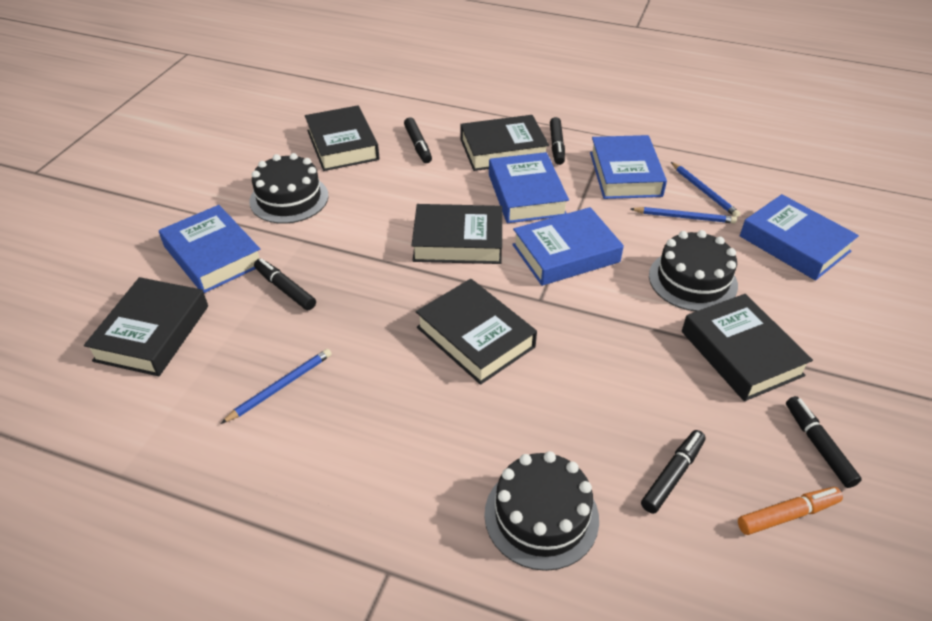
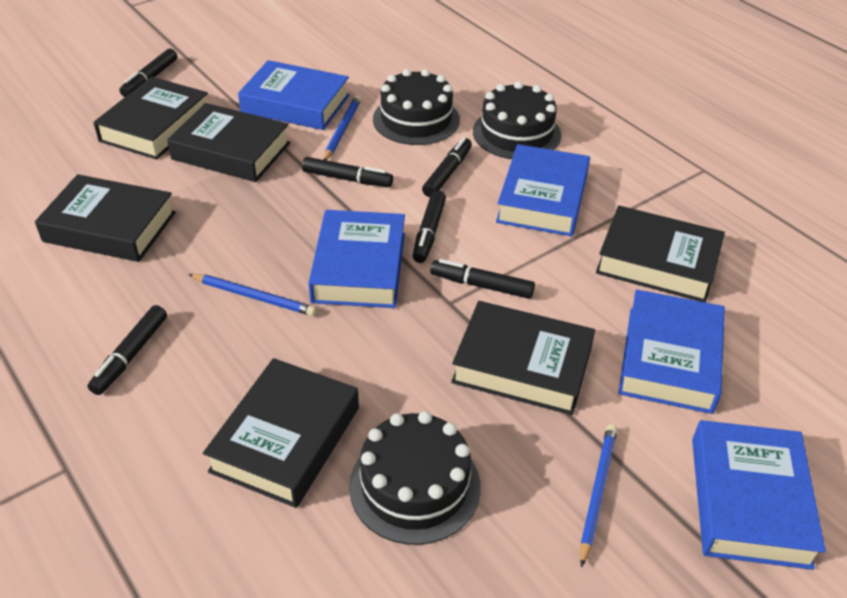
black marker: [254,258,316,310] [404,117,432,163] [550,117,565,165] [641,430,706,514] [786,396,862,488] = 5 -> [88,305,167,395] [119,49,177,97] [302,157,393,187] [413,190,446,263] [422,137,472,197] [430,259,535,299] = 6
orange marker: [738,487,843,535] = 1 -> none = 0

